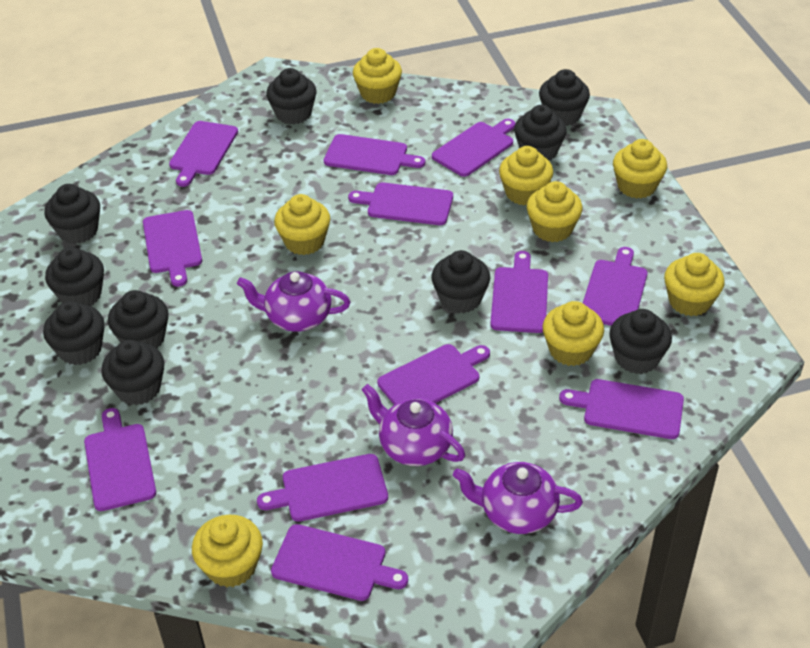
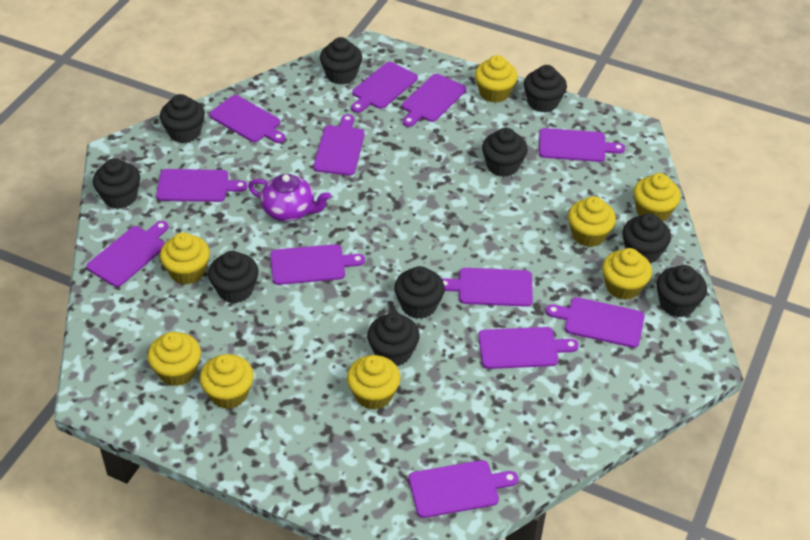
purple teapot: [237,271,350,332] [361,384,465,466] [453,462,583,534] = 3 -> [248,174,331,222] = 1

